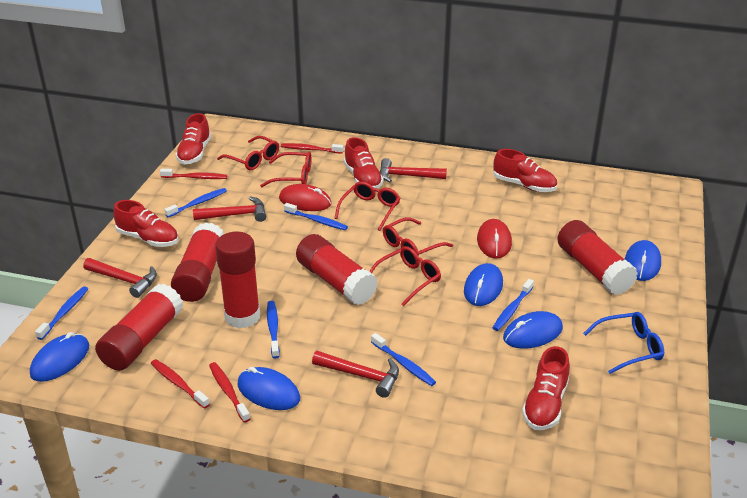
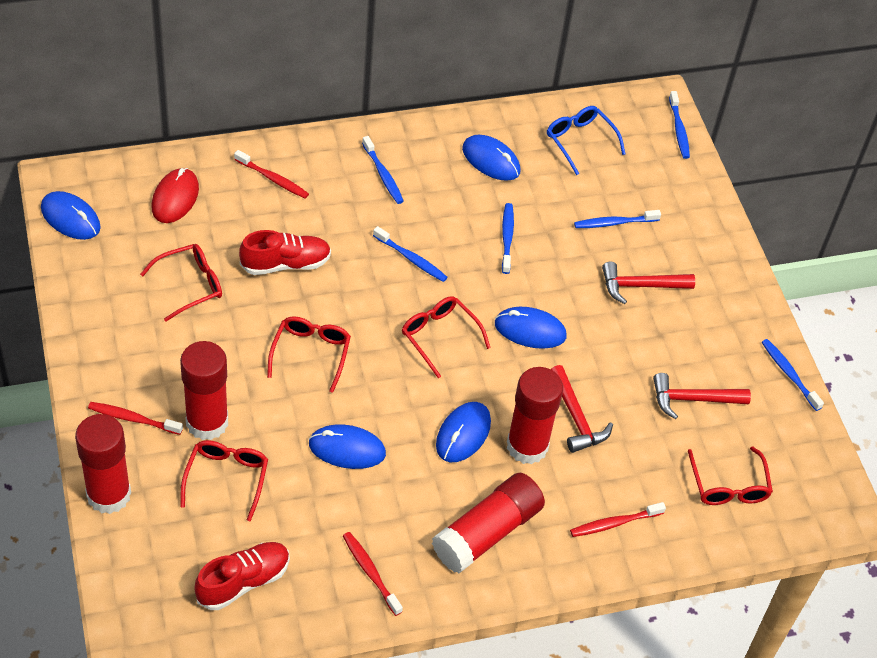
red glue stick: [95,284,183,371] [171,222,224,302] [215,232,260,328] [296,234,378,305] [557,220,638,295] = 5 -> [75,414,131,514] [180,341,228,440] [432,473,545,573] [507,367,563,464] = 4
red hammer: [83,258,157,298] [193,196,266,222] [312,351,399,398] [380,158,447,182] = 4 -> [551,365,613,453] [602,262,695,304] [653,373,751,419] = 3
red mouse: [279,184,332,211] [477,219,512,259] = 2 -> [151,168,199,223] = 1
red shoe: [113,200,178,247] [176,113,211,164] [344,137,383,189] [493,149,557,192] [522,346,570,430] = 5 -> [194,542,290,610] [239,230,331,275] = 2

